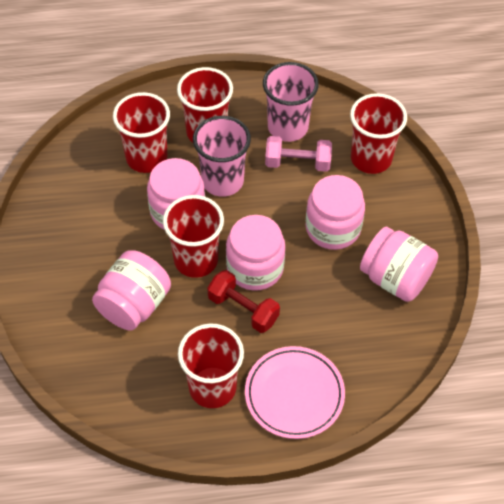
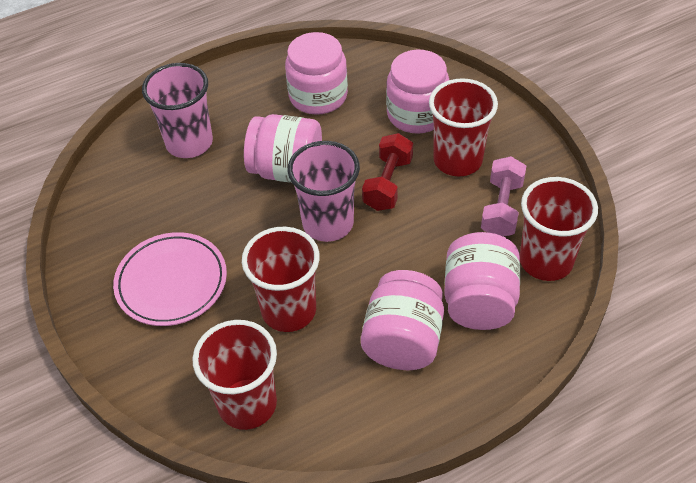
red cup: [113,92,170,173] [163,195,224,278] [177,67,233,143] [178,324,244,408] [350,93,407,174] = 5 -> [192,320,277,430] [242,227,320,332] [429,78,498,176] [520,177,598,281] = 4

